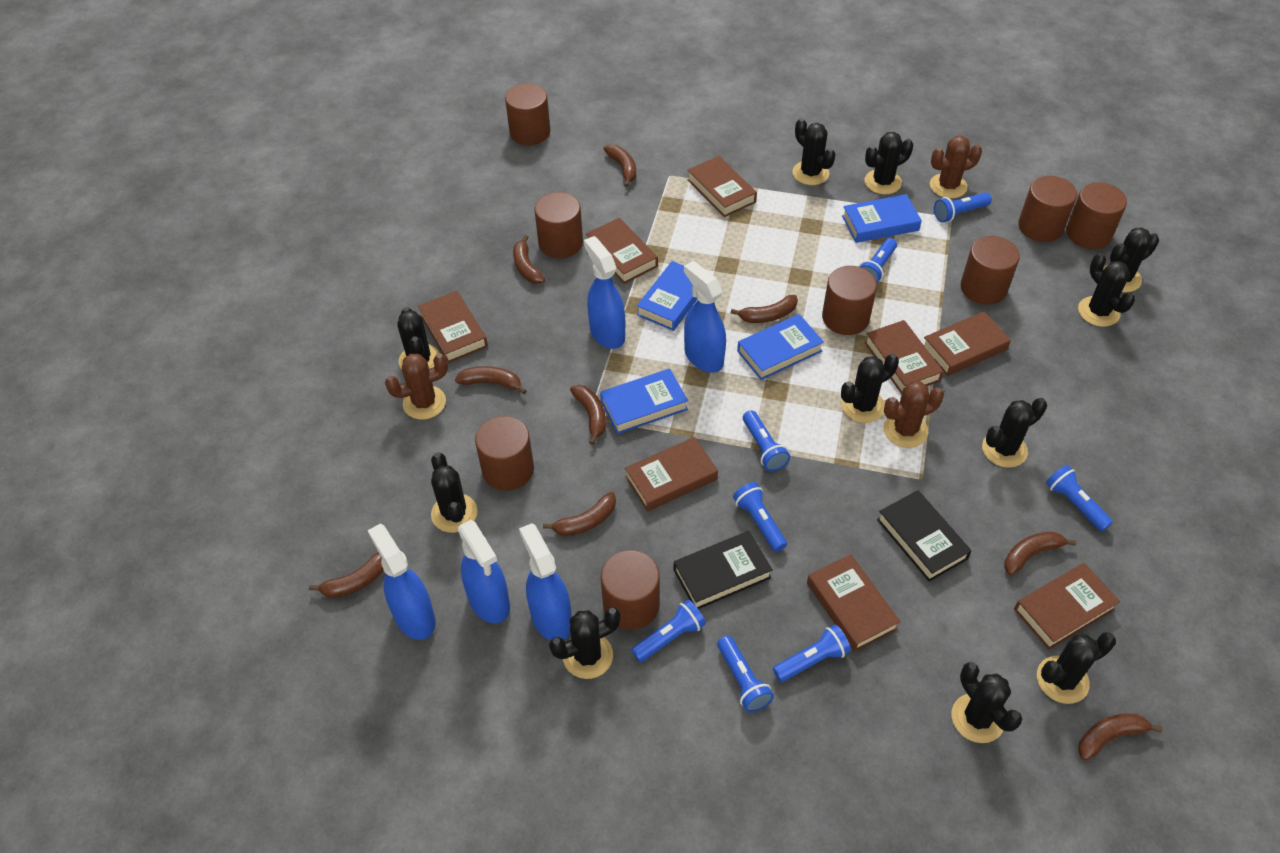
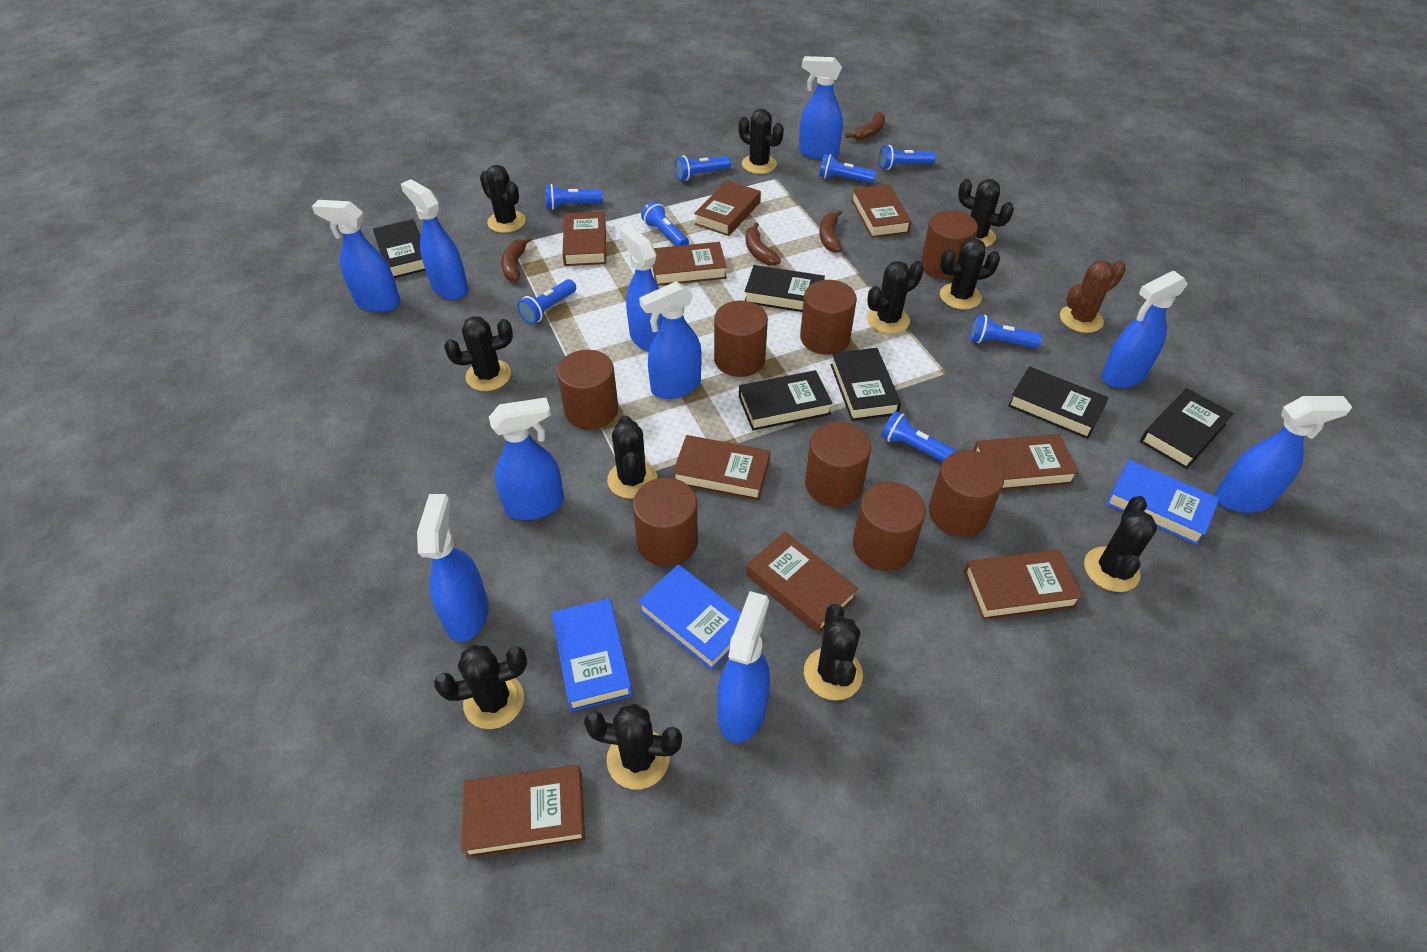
black book: [674,531,773,609] [877,490,971,582] = 2 -> [373,219,425,278] [739,370,833,431] [745,265,825,312] [831,348,901,421] [1008,366,1109,439] [1140,388,1234,469] = 6
blue book: [600,369,688,434] [637,261,697,331] [737,314,824,380] [842,194,922,243] = 4 -> [551,598,633,712] [638,565,742,670] [1106,460,1220,545] = 3
blue spray bottle: [368,524,436,640] [458,520,510,623] [519,523,572,641] [584,236,625,349] [684,261,726,373] = 5 -> [312,200,401,312] [401,179,468,300] [417,494,489,642] [489,397,564,520] [620,226,663,352] [639,282,701,399] [717,591,770,743] [799,56,843,160] [1101,271,1188,388] [1215,396,1352,513] = 10
brown banana: [309,552,384,598] [455,366,526,394] [513,235,545,284] [543,492,616,536] [570,385,606,445] [604,144,636,187] [731,295,798,323] [1004,531,1077,575] [1078,713,1163,761] = 9 -> [501,236,532,282] [745,222,781,266] [819,210,842,253] [845,111,885,140] = 4
brown book: [418,291,488,363] [586,218,658,284] [625,437,718,512] [687,156,757,217] [807,554,900,652] [864,320,943,394] [924,311,1011,376] [1014,563,1120,650] = 8 -> [461,765,585,858] [562,211,606,266] [653,242,727,286] [673,435,770,500] [694,181,761,236] [746,532,858,634] [851,184,912,238] [964,549,1083,620] [973,434,1079,490] = 9
brown cactus: [385,354,448,420] [883,381,944,448] [930,136,982,199] = 3 -> [1060,260,1126,333] = 1

